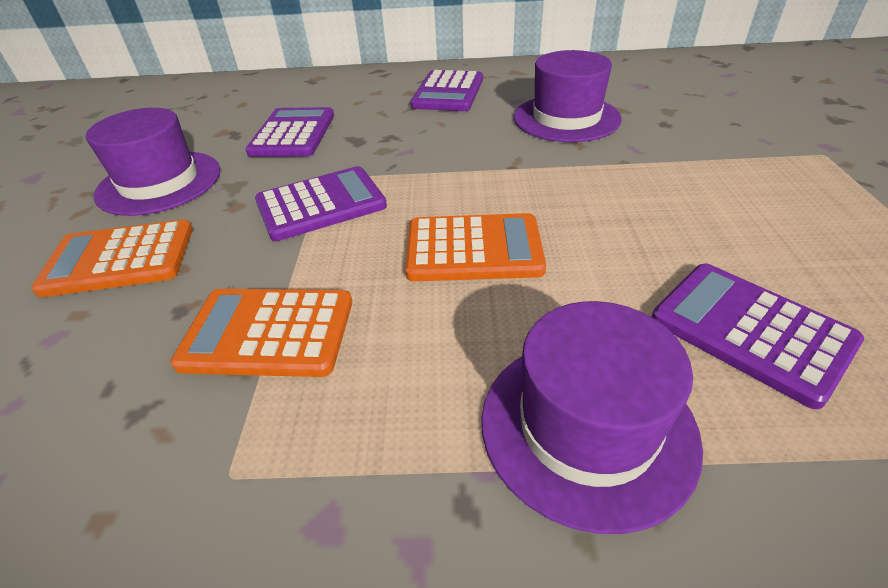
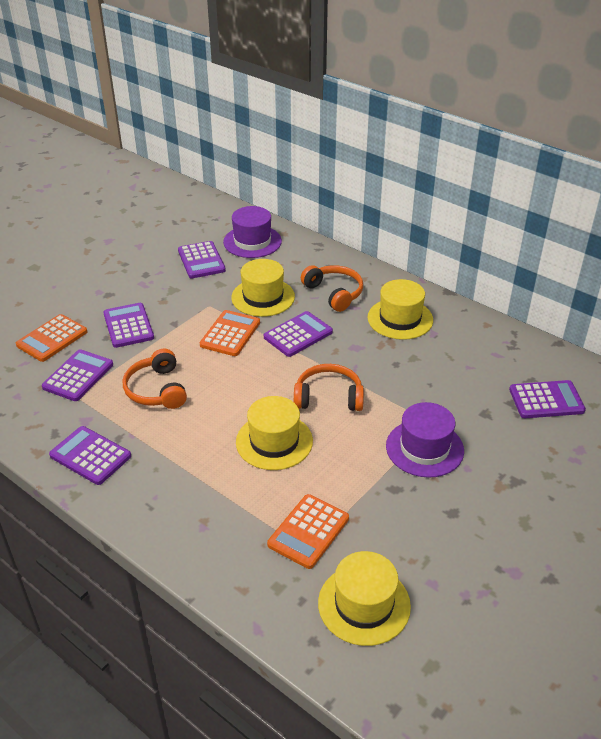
orange headphones: none = 0 -> [123,349,187,409] [294,364,364,411] [301,265,363,312] = 3
purple calculator: [246,107,334,157] [255,166,387,241] [410,70,483,111] [651,263,864,409] = 4 -> [42,349,113,401] [49,426,131,485] [103,303,154,348] [178,241,226,278] [264,311,333,357] [509,380,586,418] = 6
purple hat: [86,108,220,216] [481,301,703,534] [514,50,622,142] = 3 -> [223,206,282,258] [386,402,464,478] = 2
yellow hat: none = 0 -> [231,259,295,317] [236,396,313,470] [318,551,411,646] [368,279,433,340] = 4

